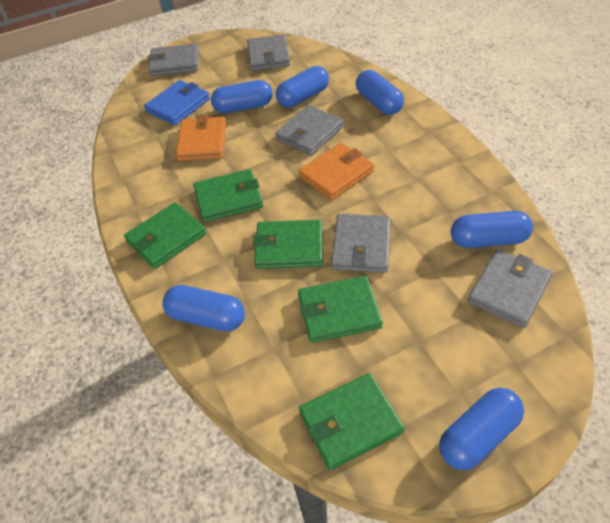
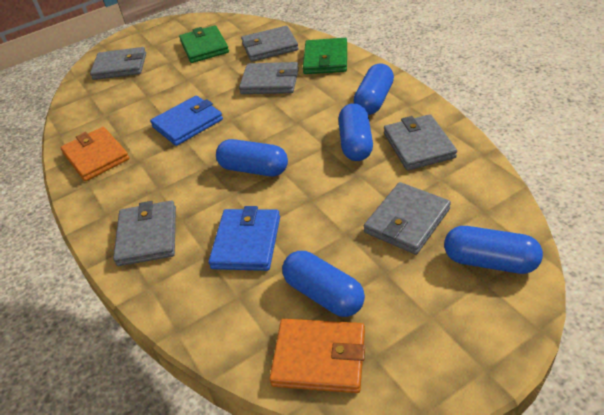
blue capsule: [163,285,245,332] [211,80,273,114] [276,66,329,108] [356,70,404,115] [439,388,524,470] [451,211,533,248] = 6 -> [216,139,288,176] [282,251,365,317] [338,103,373,161] [353,64,394,115] [444,226,543,274] = 5
blue wallet: [144,80,210,125] = 1 -> [150,96,223,146] [208,206,280,271] = 2
green wallet: [124,202,207,269] [193,169,263,222] [253,220,323,269] [298,276,383,343] [299,373,404,470] = 5 -> [179,25,229,63] [303,38,347,74] = 2
grey wallet: [148,44,199,76] [247,34,290,71] [275,105,344,156] [331,214,390,273] [468,249,553,328] = 5 -> [90,47,146,80] [113,201,176,266] [239,62,299,94] [241,26,299,62] [364,182,451,255] [384,114,457,171] = 6

